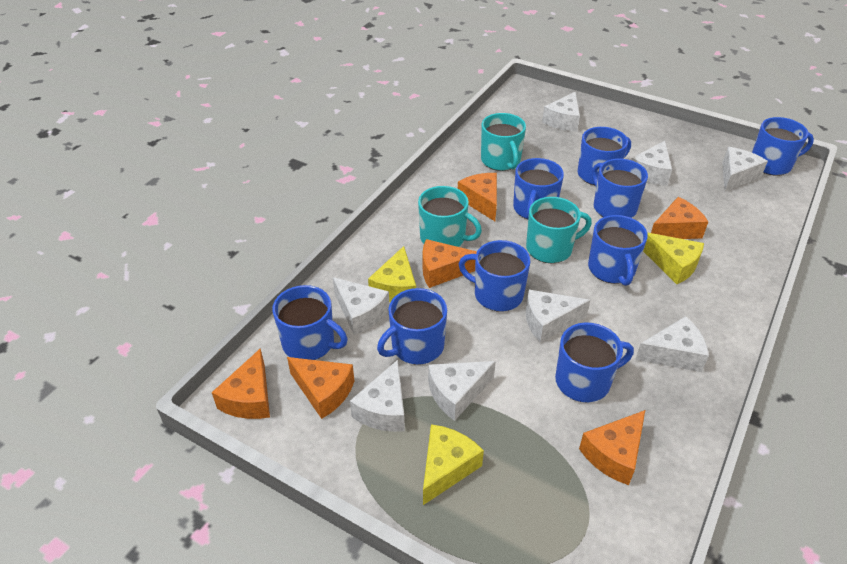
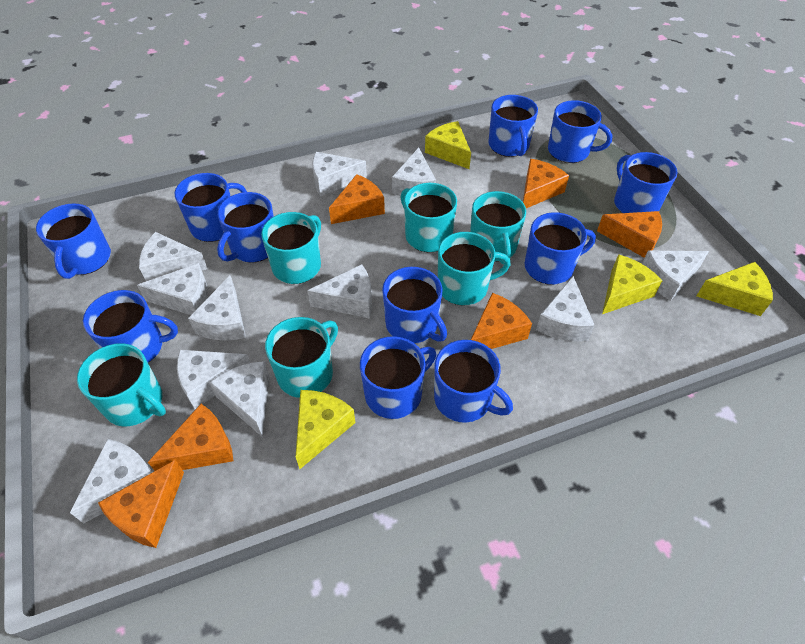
blue mug: [272,285,348,360] [377,288,447,364] [459,240,530,312] [513,158,564,220] [555,323,634,403] [578,127,631,185] [588,215,648,286] [592,159,648,218] [752,117,814,176] = 9 -> [36,203,111,279] [83,290,178,363] [175,173,247,242] [217,192,274,263] [360,336,436,419] [382,267,447,343] [434,340,513,423] [488,95,538,157] [524,212,596,285] [548,100,612,163] [614,152,678,213] = 11
turquoise mug: [418,186,482,247] [481,113,526,171] [526,197,592,263] = 3 -> [77,343,166,426] [261,212,321,284] [265,317,338,398] [401,183,457,252] [438,232,511,305] [470,191,526,265] = 6
white cheese: [333,277,389,335] [350,360,405,432] [428,361,496,421] [526,290,590,343] [542,92,580,132] [631,141,672,186] [635,316,709,372] [722,147,768,192] = 8 -> [70,439,153,524] [137,263,208,315] [139,232,208,281] [177,350,250,409] [188,275,246,341] [209,361,270,437] [307,264,372,319] [312,152,367,196] [392,148,436,196] [536,276,595,341] [642,250,709,301] = 11
yellow cheese: [368,246,416,302] [423,424,484,505] [643,232,704,284] = 3 -> [296,390,355,469] [425,121,471,169] [602,254,663,314] [697,262,773,316] = 4

